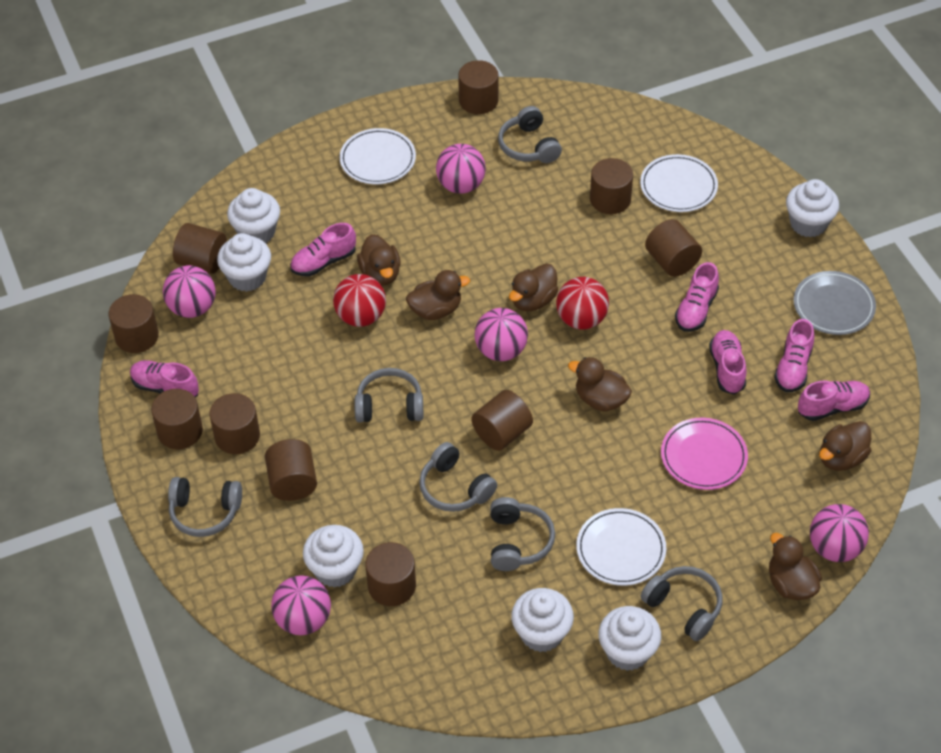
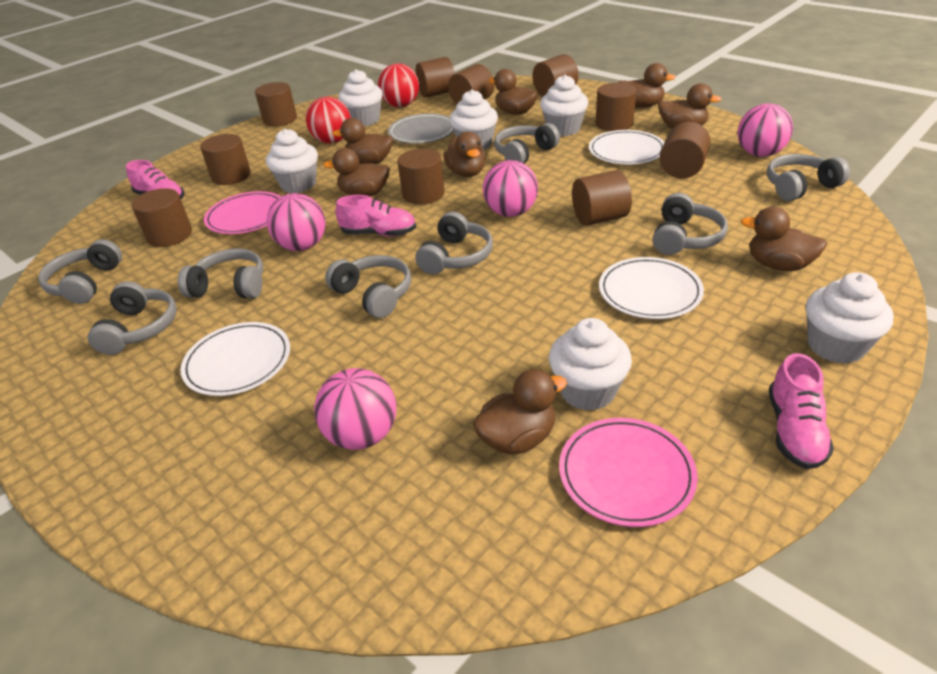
brown duck: [357,234,401,285] [406,270,470,320] [509,264,559,311] [568,357,632,411] [769,533,822,600] [819,421,871,471] = 6 -> [323,148,390,196] [333,118,393,164] [443,131,486,177] [473,369,567,454] [489,69,538,115] [618,63,676,108] [658,83,721,129] [741,207,827,271] = 8
grey headphones: [168,477,242,537] [355,368,423,422] [419,442,497,512] [490,497,555,571] [498,106,562,163] [641,566,722,641] = 6 -> [38,239,122,304] [88,281,177,355] [178,248,263,299] [325,255,411,318] [416,212,493,274] [494,123,560,163] [652,193,728,255] [767,154,850,201] = 8
pink ball: [163,265,216,318] [271,575,331,635] [436,144,486,194] [474,308,528,361] [810,504,869,562] = 5 -> [267,193,326,251] [314,368,396,450] [483,160,538,217] [738,104,793,157] = 4
pink plate: [661,418,748,490] = 1 -> [204,191,281,234] [559,418,698,527] = 2
pink shoe: [130,360,199,398] [290,223,356,276] [675,262,719,332] [709,330,746,395] [774,319,814,392] [798,381,870,421] = 6 -> [126,160,184,199] [336,195,416,237] [769,353,834,469] = 3

